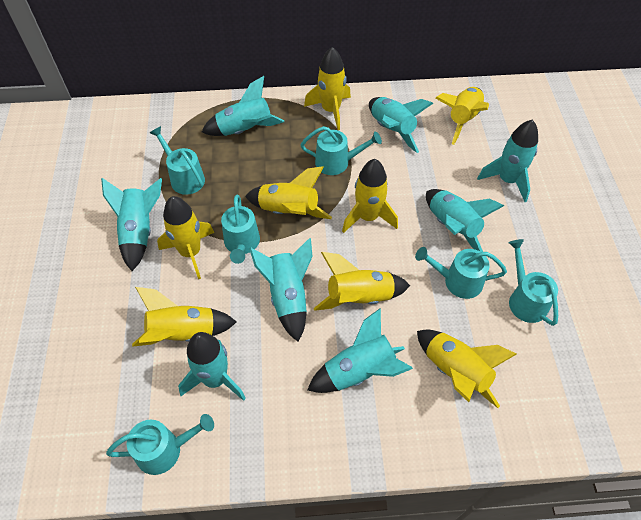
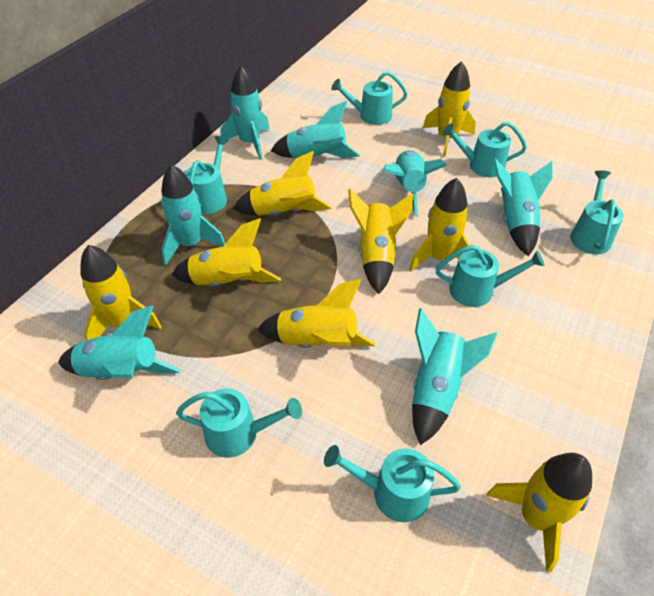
turquoise rocket: [101,178,162,271] [178,332,246,401] [202,76,284,136] [249,238,313,342] [308,308,413,393] [369,97,433,153] [426,189,504,252] [477,119,538,202] = 8 -> [58,306,181,380] [161,164,225,265] [221,65,270,160] [271,101,360,158] [384,150,447,217] [412,308,497,445] [493,158,552,256] = 7
turquoise watering can: [106,414,214,475] [150,126,205,195] [221,195,260,264] [301,126,382,175] [415,247,507,299] [509,239,558,326] = 6 -> [176,388,302,458] [186,136,229,214] [324,445,461,522] [331,71,408,125] [435,245,545,307] [443,122,527,177] [570,171,624,254] = 7

